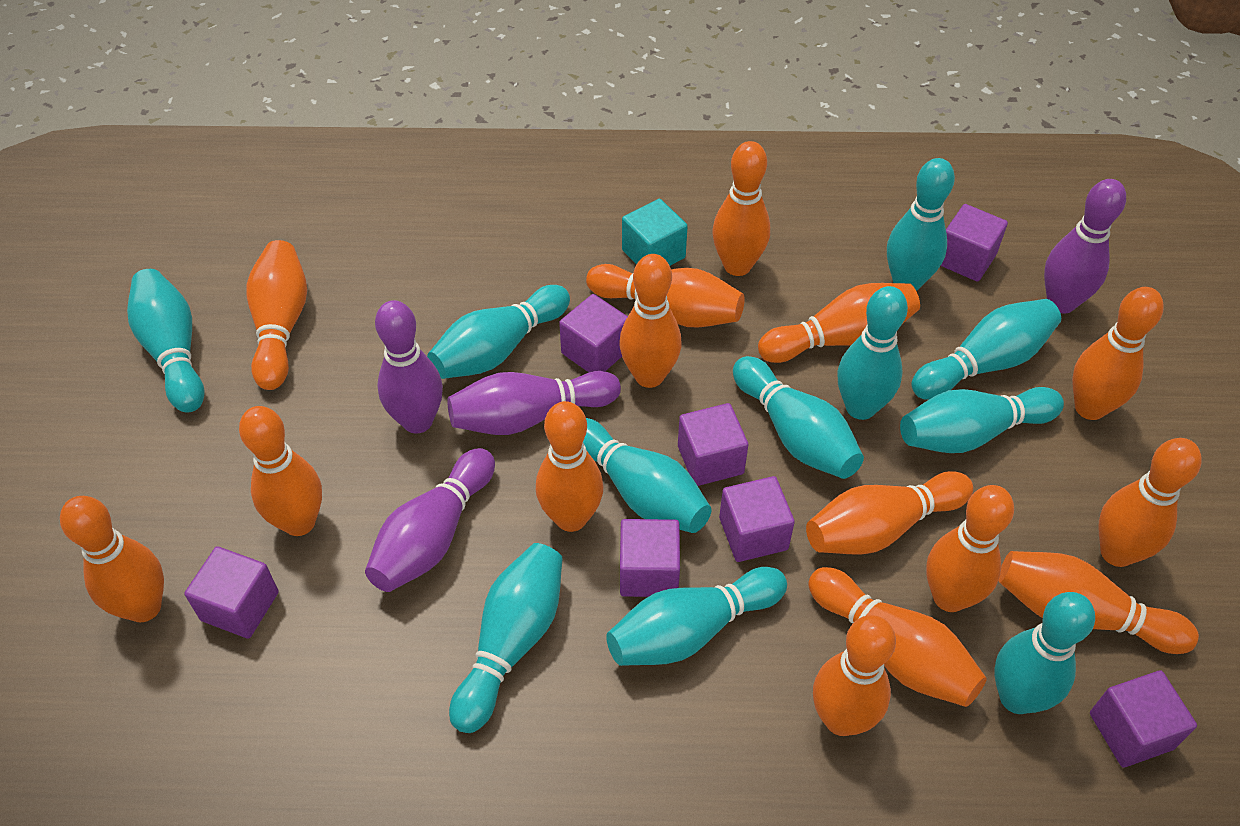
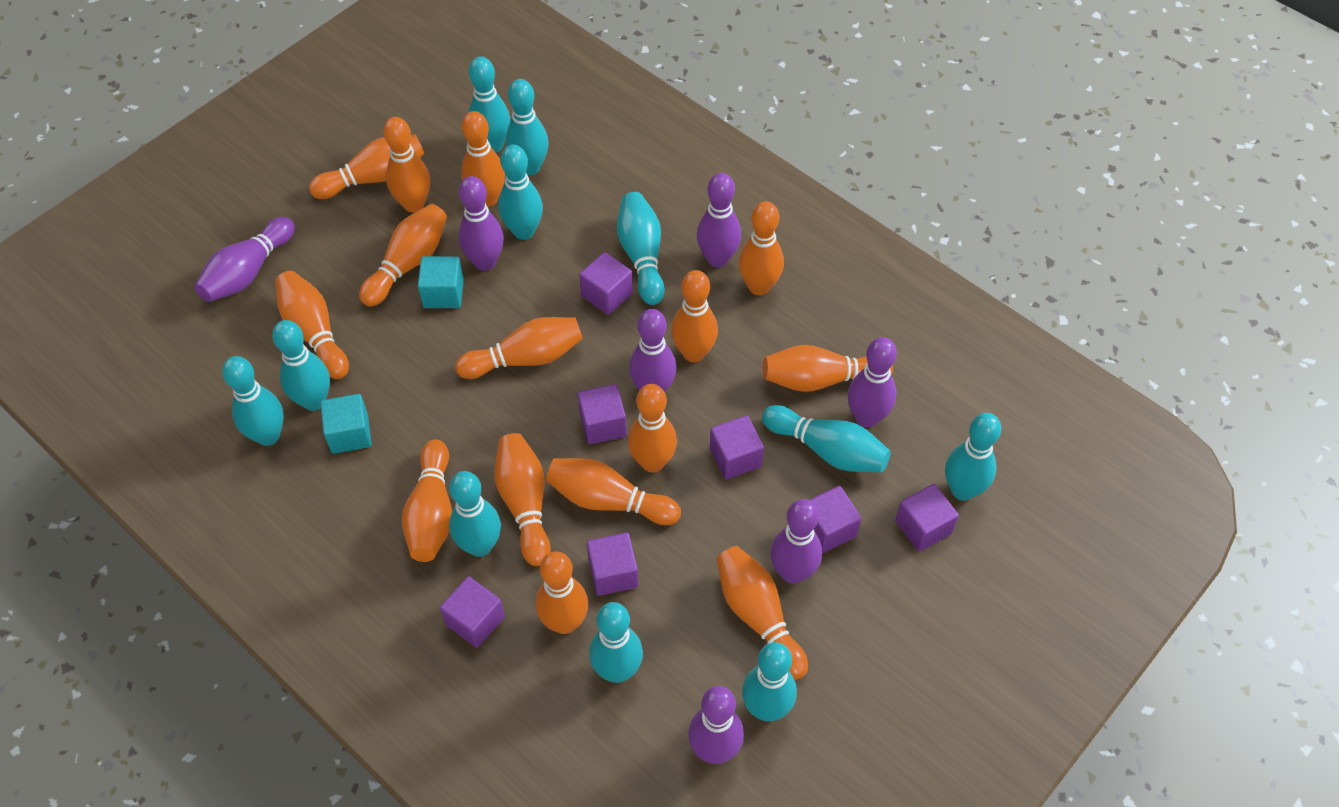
purple bowling pin: [365,448,495,592] [375,300,443,434] [447,371,621,435] [1044,179,1126,313] = 4 -> [194,217,295,302] [458,176,504,271] [629,309,677,392] [688,686,744,764] [697,173,741,267] [770,499,822,584] [847,337,897,427] = 7
turquoise cube: [622,199,688,266] = 1 -> [320,394,372,454] [418,256,464,308] = 2

